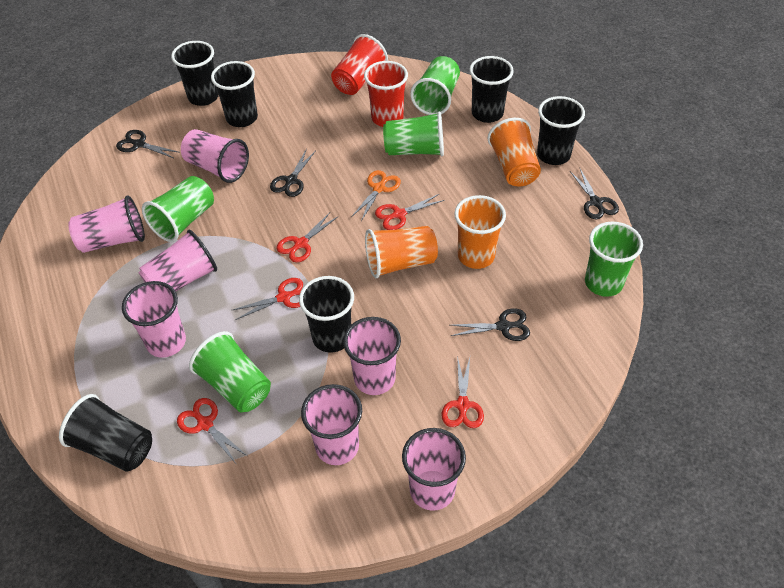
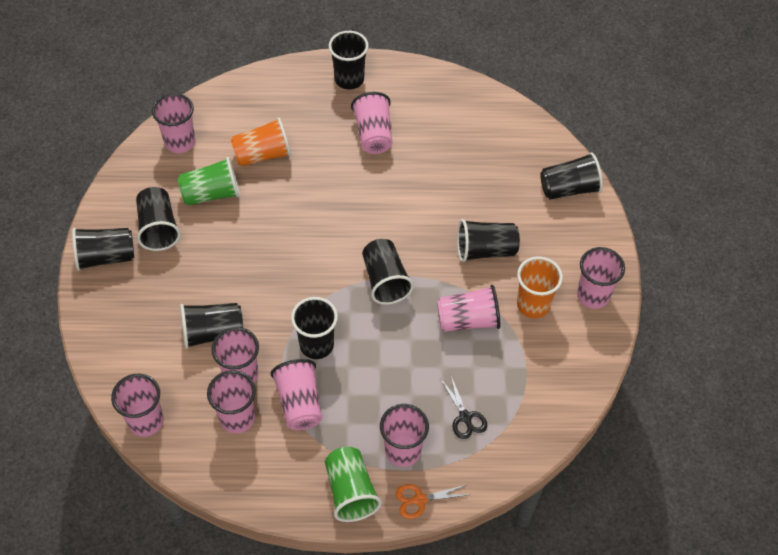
black cup: [59,394,152,472] [171,41,219,106] [211,61,258,127] [299,276,354,353] [469,56,514,123] [537,96,585,165] = 6 -> [72,228,134,271] [136,187,181,251] [180,303,243,349] [291,297,338,359] [329,31,369,90] [362,239,414,305] [457,219,520,262] [540,152,603,200] = 8
black scissors: [116,130,180,158] [270,148,315,197] [451,308,530,341] [570,169,619,219] = 4 -> [441,376,487,439] = 1
green cup: [142,176,214,242] [189,331,271,412] [383,111,444,156] [410,56,460,115] [585,222,643,297] = 5 -> [178,157,240,206] [325,447,382,522] = 2
orange cup: [365,226,438,278] [454,195,506,269] [487,118,541,186] = 3 -> [231,118,291,166] [517,256,563,318] = 2
pink cup: [68,195,145,253] [122,281,186,358] [138,230,217,291] [181,129,249,183] [301,384,362,465] [343,317,401,395] [402,428,466,511] = 7 -> [111,374,164,437] [152,93,195,153] [207,370,256,433] [211,327,259,383] [271,359,322,430] [351,92,392,154] [380,404,429,467] [437,285,500,332] [577,247,625,309] = 9
red cup: [331,34,388,95] [364,61,408,127] = 2 -> none = 0
red scissors: [177,398,247,465] [233,278,303,320] [277,212,339,263] [375,194,445,230] [441,356,484,428] = 5 -> none = 0

